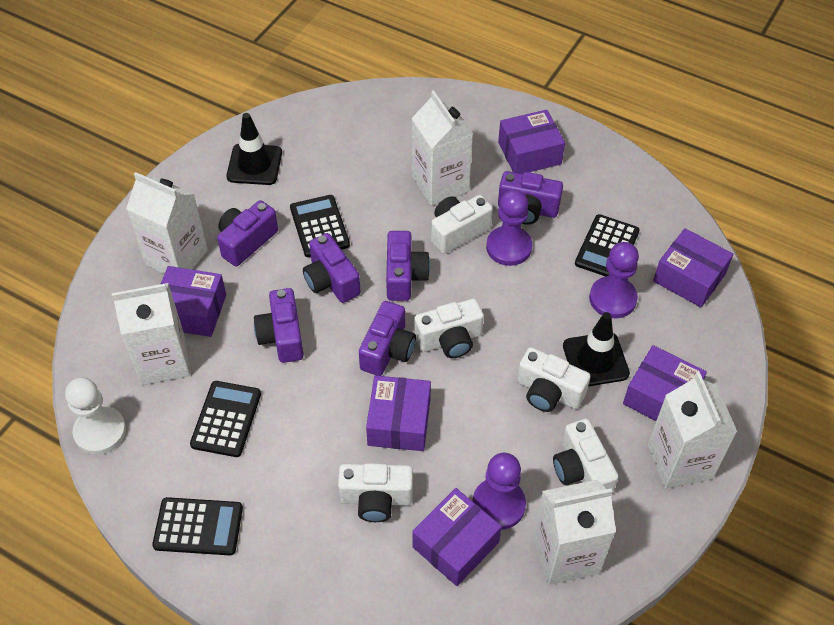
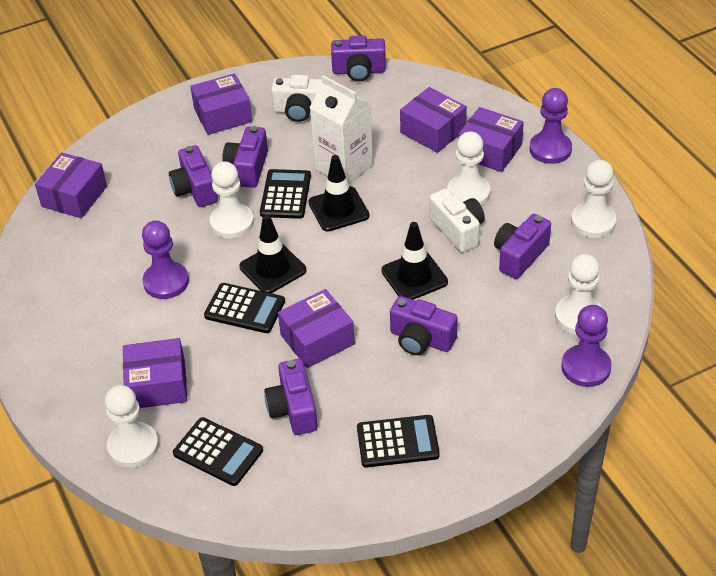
black traffic cone: [226,113,282,185] [563,312,630,387] = 2 -> [239,214,307,293] [309,155,369,231] [381,222,448,300] = 3
white camera: [338,463,413,522] [414,299,484,358] [431,195,493,254] [517,347,591,412] [553,419,619,493] = 5 -> [271,75,322,122] [430,188,485,253] = 2
white carton: [112,283,190,385] [126,172,208,274] [412,90,473,206] [533,480,616,585] [648,372,737,489] = 5 -> [310,75,373,184] = 1
white pawn: [65,377,126,455] = 1 -> [105,385,159,468] [210,161,254,238] [447,131,490,206] [555,254,602,335] [571,160,617,238] = 5

